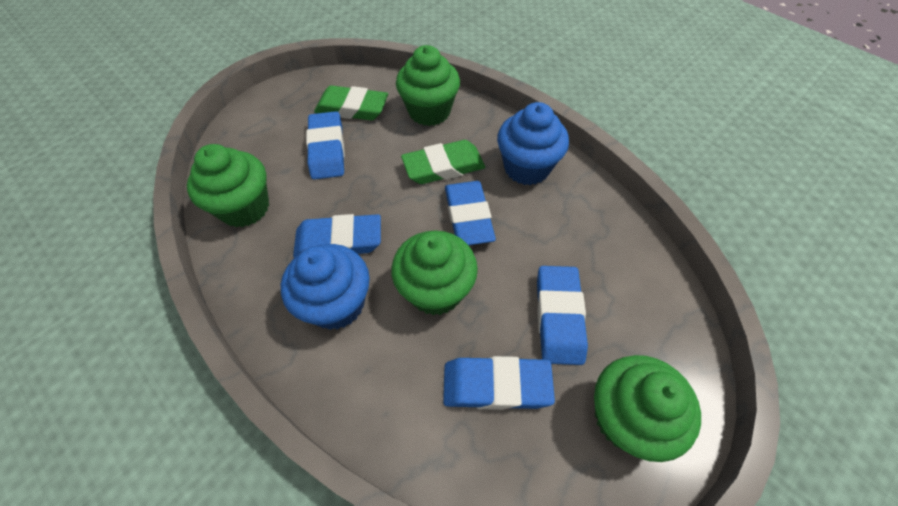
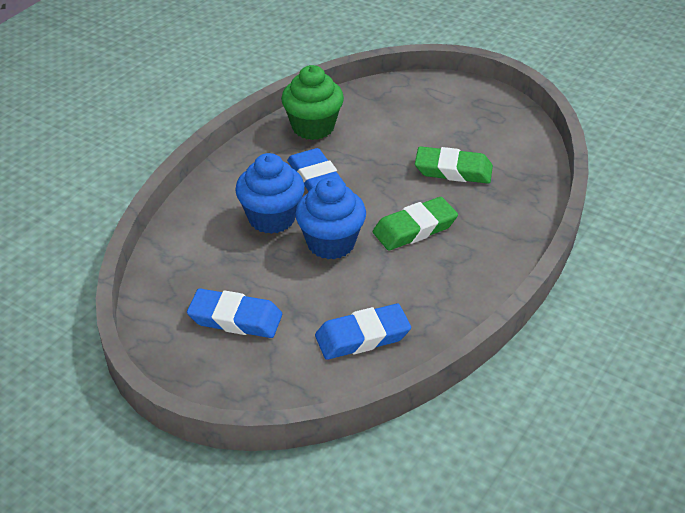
blue eraser: [293,214,381,258] [306,111,345,180] [443,356,555,410] [445,181,496,245] [537,266,588,365] = 5 -> [187,288,282,338] [287,148,346,192] [315,304,411,360] = 3
green cupcake: [187,144,269,227] [391,230,478,315] [396,45,460,126] [594,355,701,462] = 4 -> [281,65,344,140] = 1

